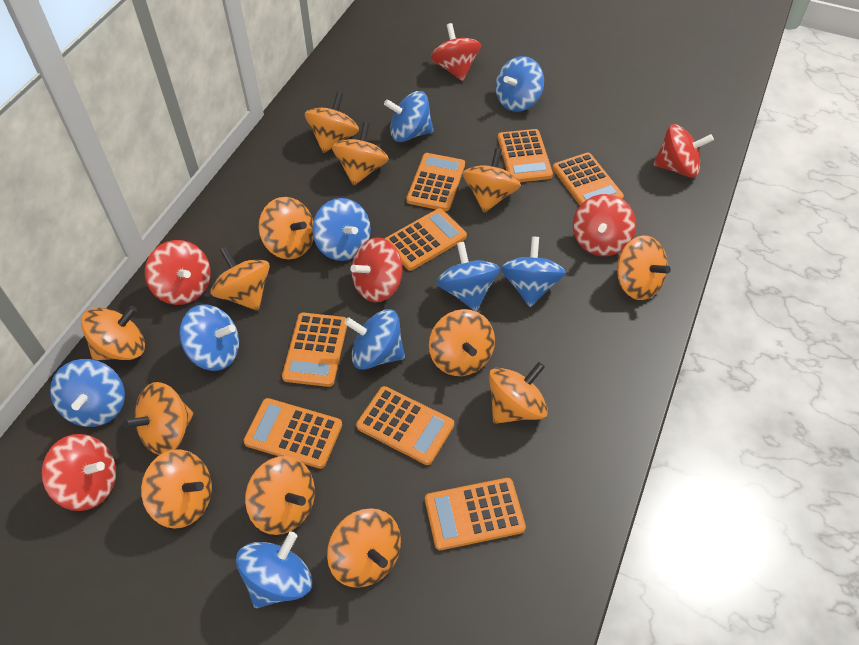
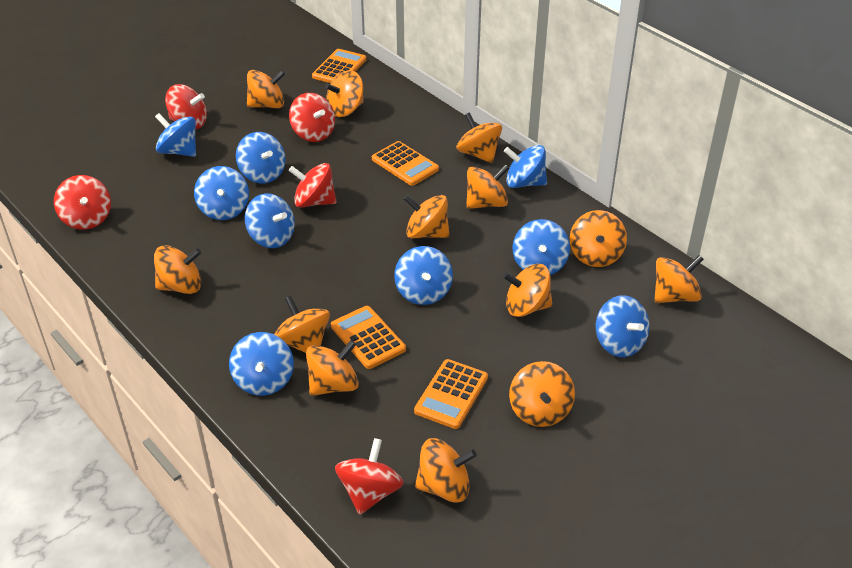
orange calculator: [243,398,342,469] [282,313,347,387] [356,386,454,465] [385,208,467,271] [406,153,465,211] [425,478,526,550] [498,129,553,182] [553,153,624,205] = 8 -> [312,49,366,83] [331,306,406,369] [372,141,439,186] [414,359,488,429] = 4
red spinning top: [42,434,116,511] [145,240,211,305] [350,237,403,303] [430,23,481,81] [573,194,636,256] [653,124,714,178] = 6 -> [54,175,111,230] [165,84,207,129] [288,163,337,208] [289,93,335,142] [335,438,404,515] = 5

